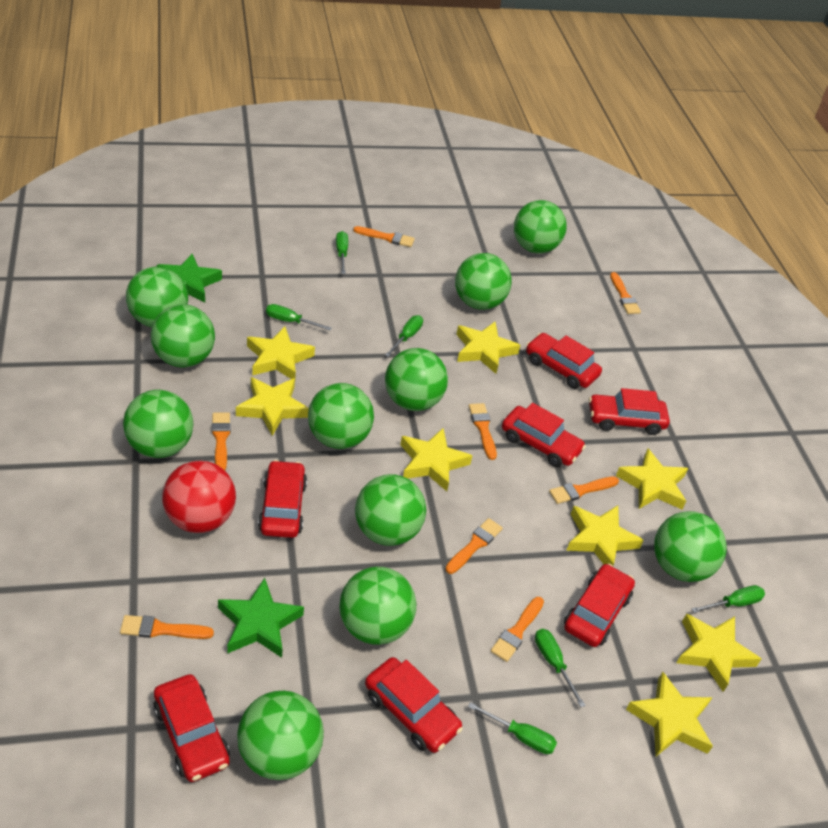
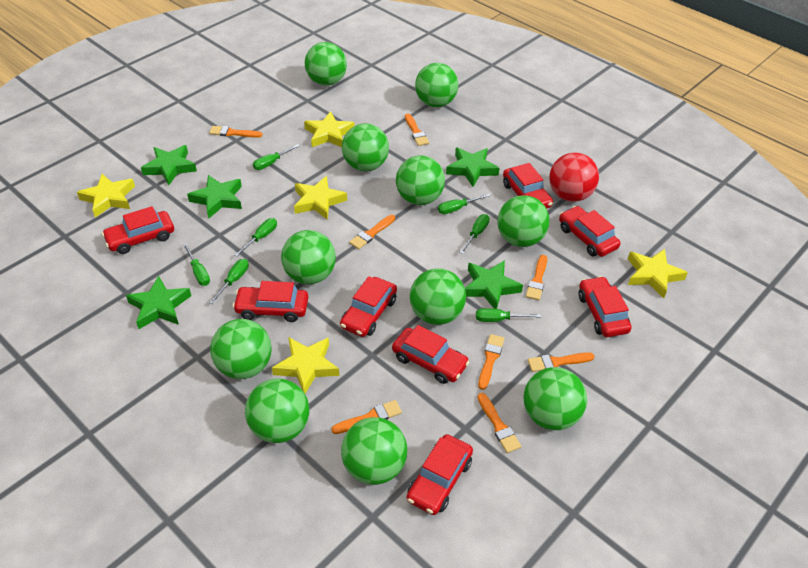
green screwdriver: [266,304,332,331] [336,231,348,274] [385,315,423,357] [468,702,557,754] [535,629,586,707] [692,585,765,613] = 6 -> [183,243,210,286] [209,259,249,304] [234,218,277,257] [253,144,300,170] [438,194,491,214] [459,214,490,254] [476,308,541,322] = 7
green star: [156,254,222,303] [218,578,304,658] = 2 -> [126,276,191,329] [141,145,197,185] [187,175,242,218] [446,147,499,187] [465,260,523,309] = 5
red car: [153,674,230,782] [258,460,307,538] [365,657,463,753] [502,403,586,467] [526,333,602,389] [564,564,635,647] [589,388,670,435] = 7 -> [102,206,174,254] [233,281,308,322] [340,276,397,337] [392,325,469,384] [407,434,473,515] [503,163,553,209] [559,206,621,257] [579,276,632,337] = 8
yellow star: [236,377,309,436] [247,326,315,379] [400,428,472,491] [456,322,520,374] [566,505,644,565] [616,449,688,509] [626,672,713,756] [676,614,761,692] = 8 -> [77,174,135,217] [272,337,339,393] [294,176,347,220] [304,111,354,147] [628,249,688,298] = 5

